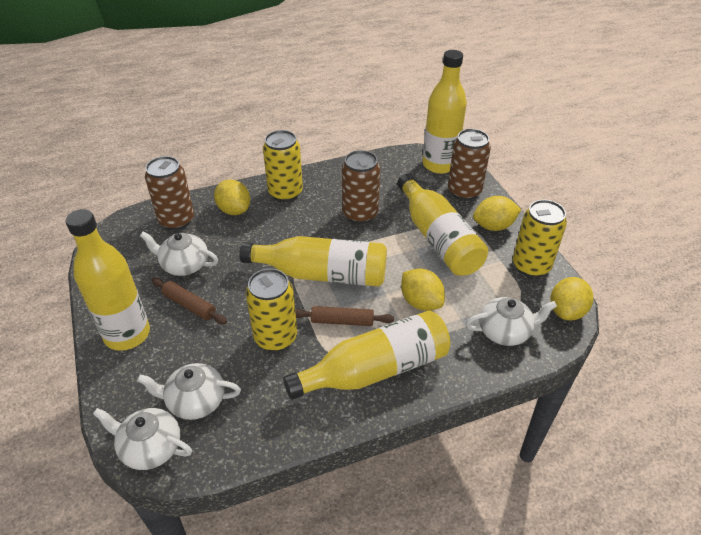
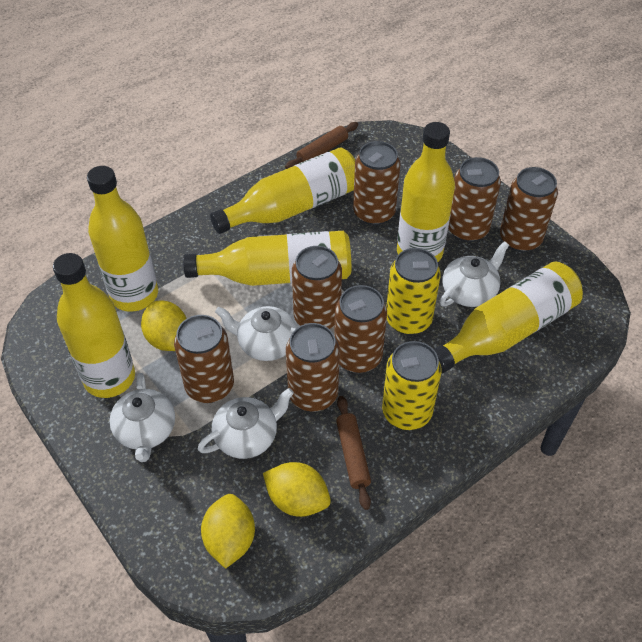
brown can: [145,156,194,230] [342,150,380,224] [448,129,491,200] = 3 -> [174,315,234,403] [286,323,340,412] [292,246,342,329] [334,285,387,373] [353,141,401,225] [448,157,501,242] [500,167,558,252] = 7
yellow bottle: [65,209,150,351] [239,236,387,287] [283,310,450,400] [397,174,488,276] [423,50,467,174] = 5 -> [53,253,135,398] [87,166,158,312] [183,231,351,286] [210,148,355,234] [397,122,455,262] [434,262,583,373] = 6
yellow can: [246,268,297,351] [263,130,303,202] [513,200,567,277] = 3 -> [382,341,441,430] [386,248,441,335] = 2
yellow lemon: [214,180,250,215] [401,268,445,311] [473,196,521,231] [550,277,593,321] = 4 -> [141,300,187,351] [201,494,255,569] [263,462,331,517] = 3

